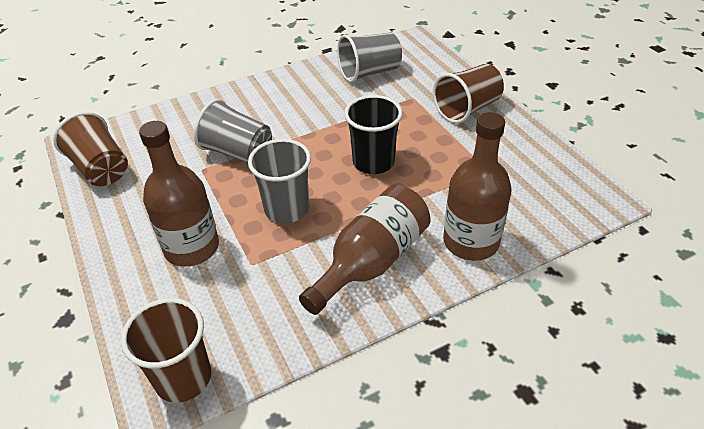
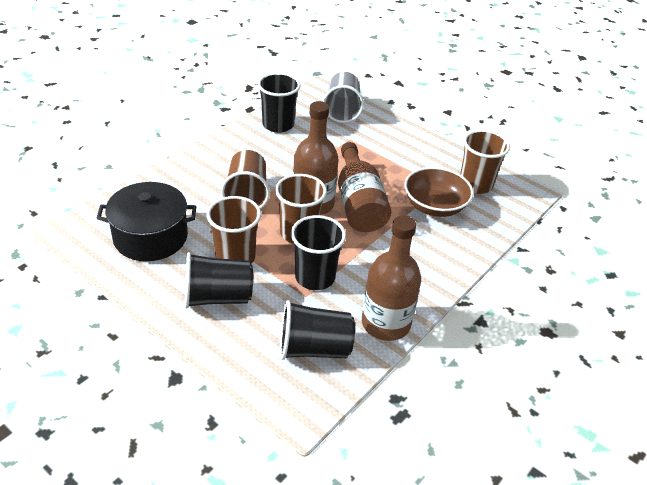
black cup: [344,95,403,174] = 1 -> [185,252,253,309] [258,73,301,133] [280,300,355,360] [291,215,346,290] = 4
black pot: none = 0 -> [96,182,196,261] = 1
brown bowl: none = 0 -> [404,167,474,217] = 1
brown cup: [53,112,128,186] [121,298,211,403] [433,64,504,124] = 3 -> [207,196,261,264] [221,150,270,209] [275,174,327,244] [460,130,510,194] = 4
grey cup: [194,99,272,163] [248,139,311,223] [337,33,402,83] = 3 -> [323,72,364,123] = 1

